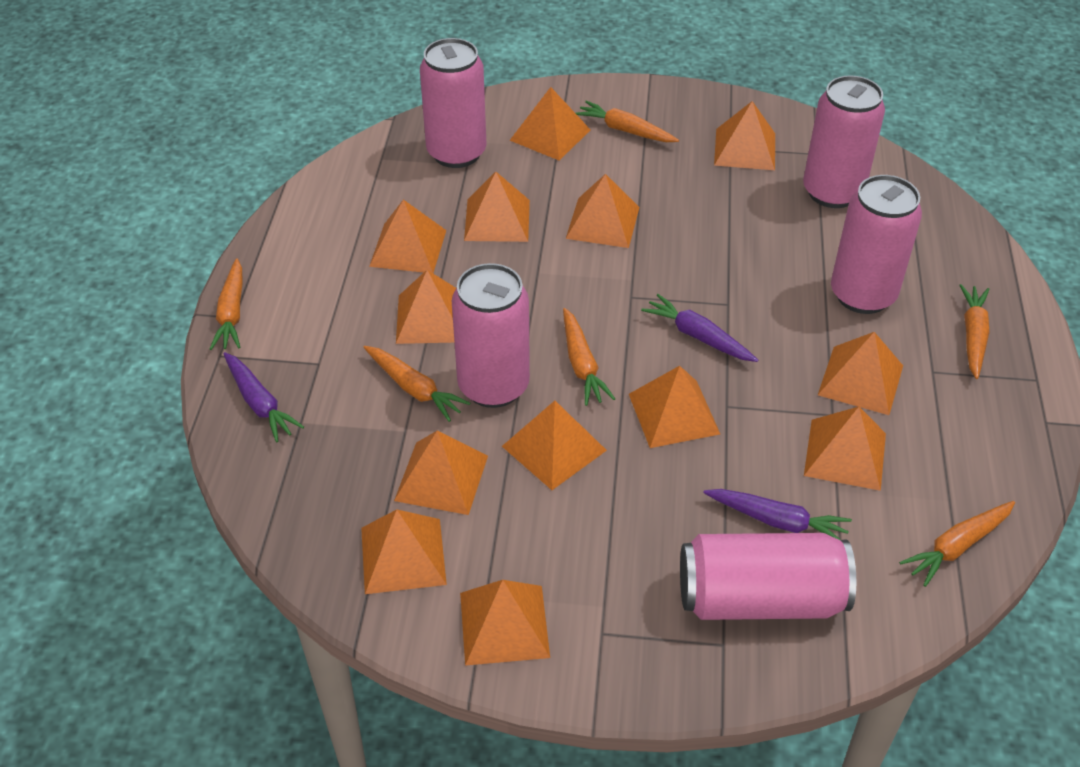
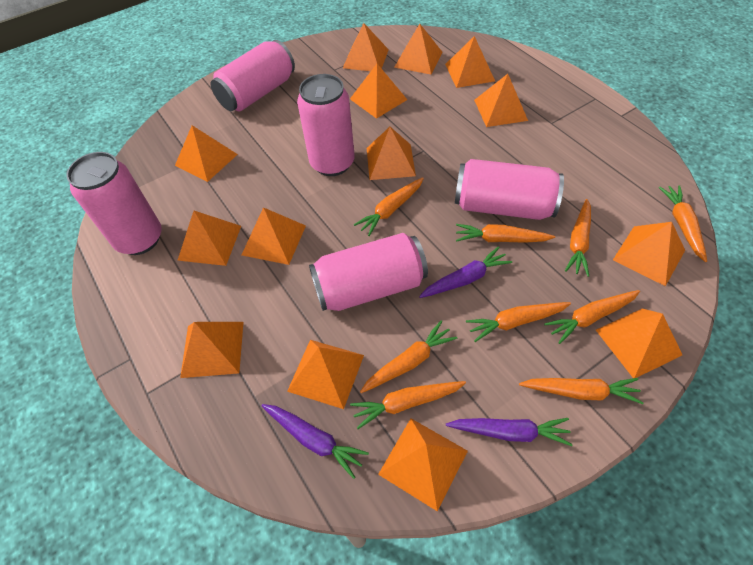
orange carrot: [210,258,242,350] [364,346,470,422] [563,308,615,406] [576,101,679,142] [899,501,1015,587] [959,284,990,379] = 6 -> [350,381,466,429] [354,177,424,236] [360,321,457,393] [456,224,555,243] [466,302,571,342] [519,378,644,404] [544,290,640,344] [565,199,591,277] [659,185,707,262] = 9
orange pyramid: [361,509,447,594] [369,199,446,273] [394,430,488,515] [396,270,456,344] [460,580,550,666] [464,172,530,242] [502,401,607,490] [510,87,590,161] [566,174,640,248] [629,366,720,448] [714,101,775,170] [804,407,886,491] [818,332,903,415] = 13 -> [175,125,238,182] [177,211,241,266] [180,322,244,378] [242,207,306,265] [287,340,364,409] [343,23,389,71] [350,64,407,119] [367,127,416,180] [378,419,468,511] [394,24,443,75] [445,36,495,88] [474,74,528,127] [596,308,682,378] [613,222,685,286] = 14

